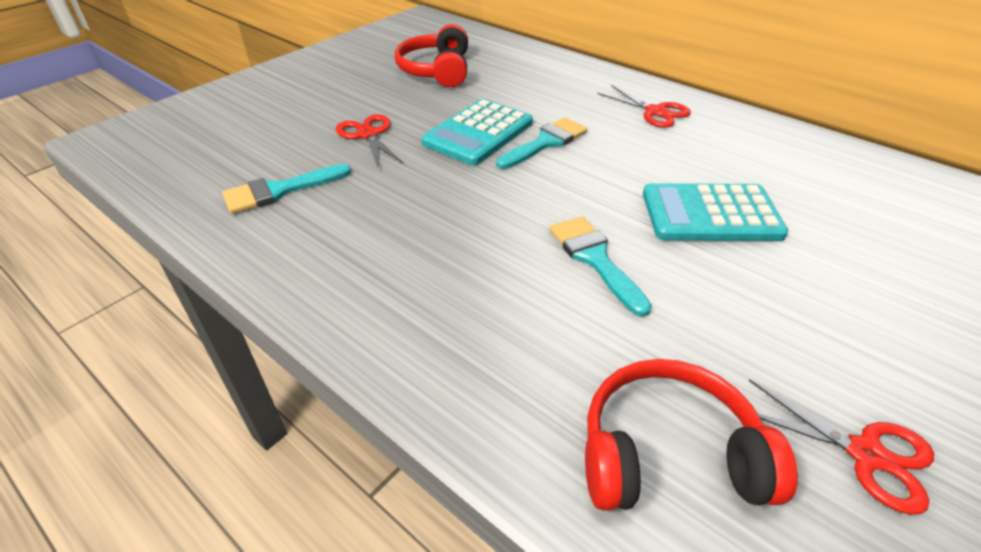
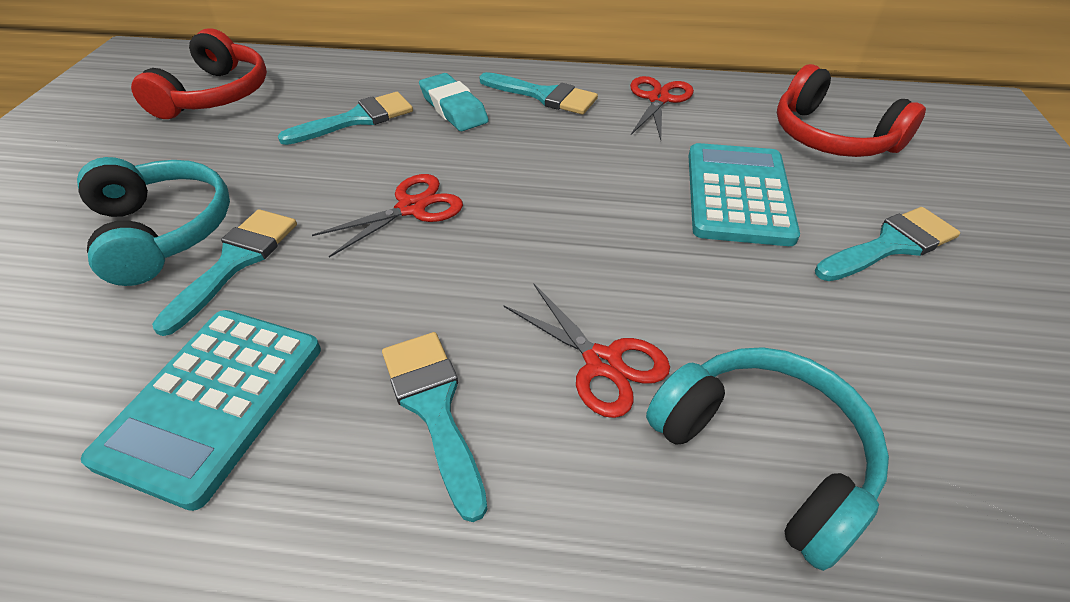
turquoise brush: [222,164,351,214] [496,118,588,169] [550,216,652,317] = 3 -> [152,209,297,336] [278,92,413,145] [382,332,488,522] [479,72,598,115] [815,207,960,281] = 5
turquoise eraser: none = 0 -> [419,73,489,131] = 1
turquoise headphones: none = 0 -> [77,157,230,286] [646,347,889,571] = 2

